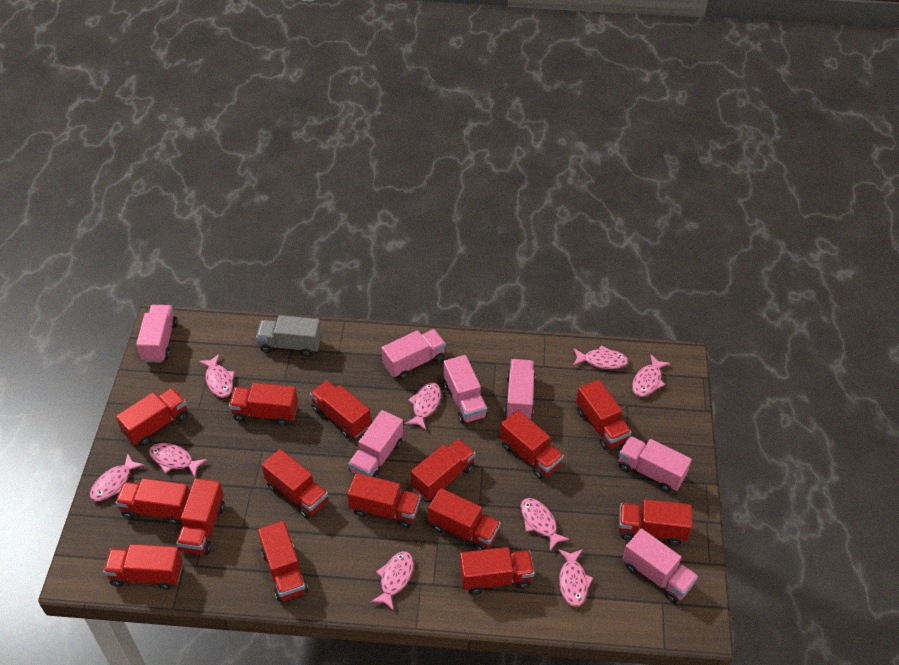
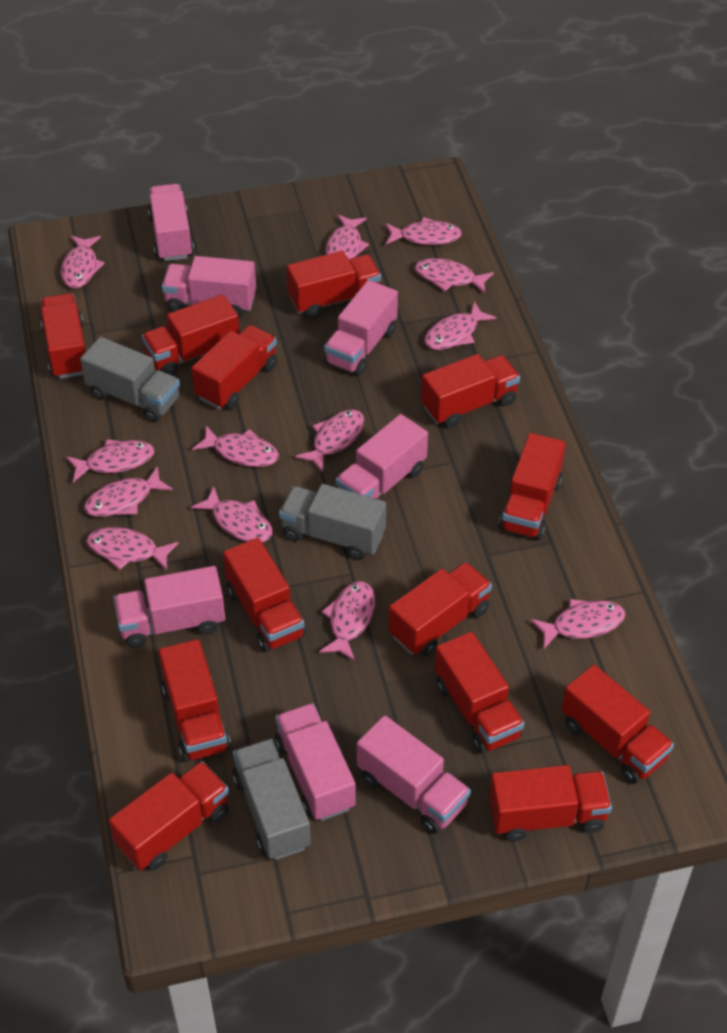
grey truck: [256,315,321,357] = 1 -> [80,337,180,422] [232,739,311,860] [279,484,386,560] = 3
pink fish: [90,454,144,501] [149,443,207,477] [199,354,235,398] [370,551,413,611] [405,383,441,430] [521,498,570,551] [558,549,593,607] [573,345,628,369] [632,355,670,397] = 9 -> [61,235,105,288] [66,439,154,482] [84,466,173,517] [87,527,179,570] [191,487,272,542] [192,426,279,467] [295,409,364,471] [319,582,375,661] [326,214,369,259] [386,217,462,245] [414,258,494,293] [424,301,496,350] [530,599,625,649] = 13
red truck: [103,544,183,590] [115,478,190,525] [116,387,188,446] [176,478,225,555] [229,383,298,426] [258,521,308,602] [262,449,328,519] [310,380,371,439] [347,473,421,528] [411,439,476,500] [428,488,501,550] [460,547,535,595] [500,410,564,479] [576,379,631,450] [619,499,692,546] = 15 -> [41,293,86,379] [109,761,229,871] [142,294,240,376] [159,639,231,762] [191,325,277,409] [223,538,306,652] [286,251,381,319] [389,562,492,657] [421,354,520,428] [435,632,525,753] [489,765,612,841] [499,433,566,540] [561,665,674,784] = 13

